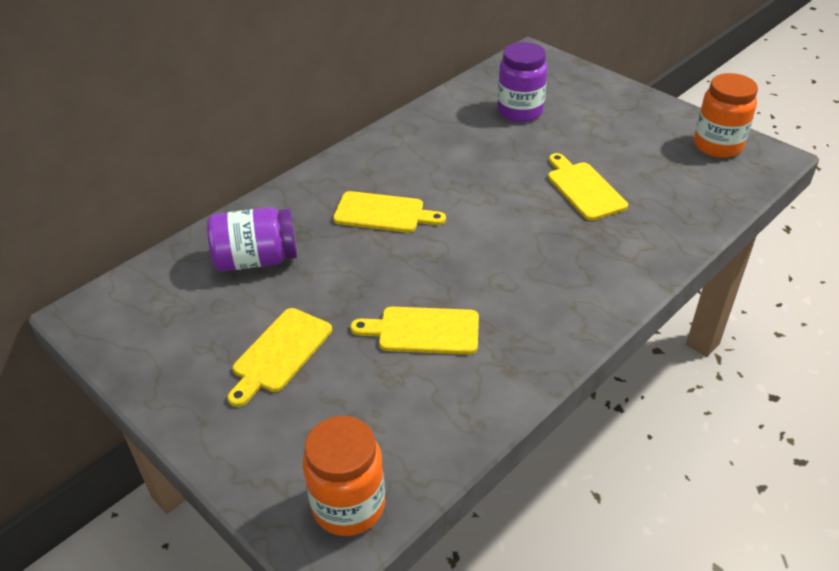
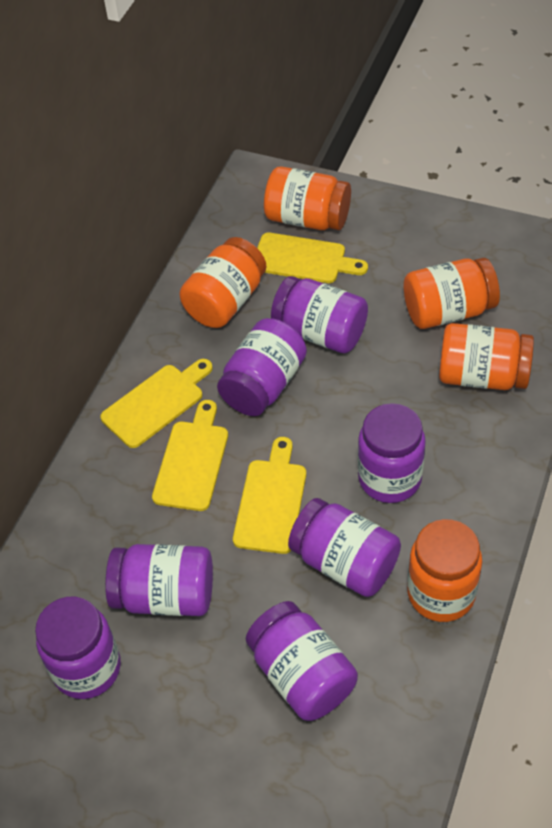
orange jar: [303,416,385,536] [694,73,758,158] = 2 -> [179,237,266,328] [264,166,351,230] [404,258,500,329] [407,519,482,622] [439,323,534,390] = 5
purple jar: [207,207,297,272] [497,42,548,122] = 2 -> [35,597,121,699] [105,544,213,616] [217,318,307,416] [246,601,358,721] [271,276,368,353] [288,498,401,597] [358,403,426,503] = 7

